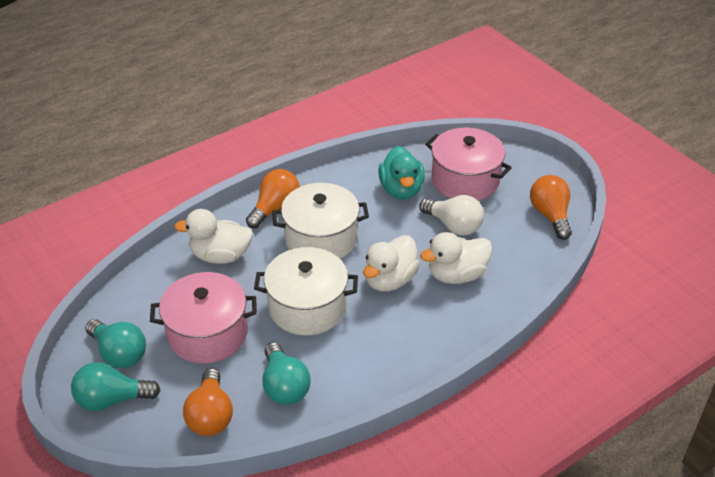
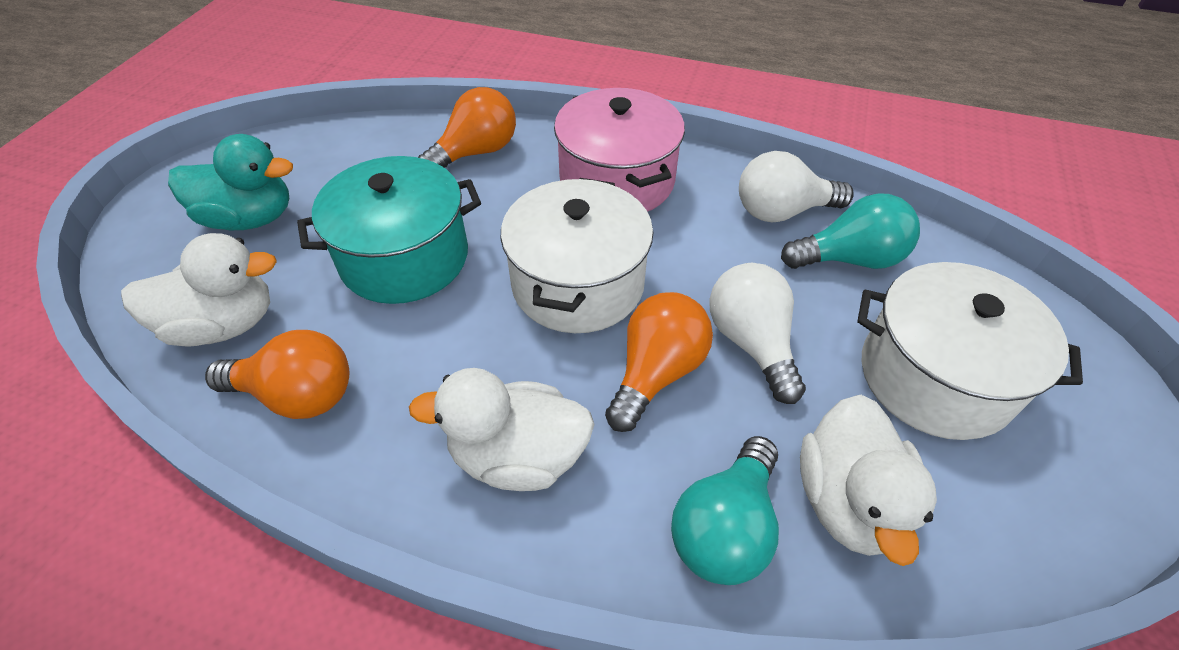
pink pot: [150,272,257,363] [425,128,512,200] = 2 -> [554,88,685,212] = 1
turquoise light bulb: [71,362,160,411] [85,319,146,368] [263,342,310,405] = 3 -> [671,436,779,585] [781,193,920,269] = 2
turquoise pot: none = 0 -> [297,156,481,304] = 1
white light bulb: [419,195,484,236] = 1 -> [709,263,806,404] [739,151,854,222] = 2

